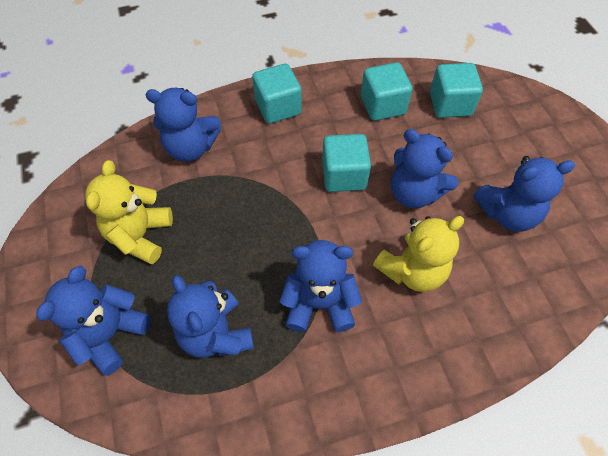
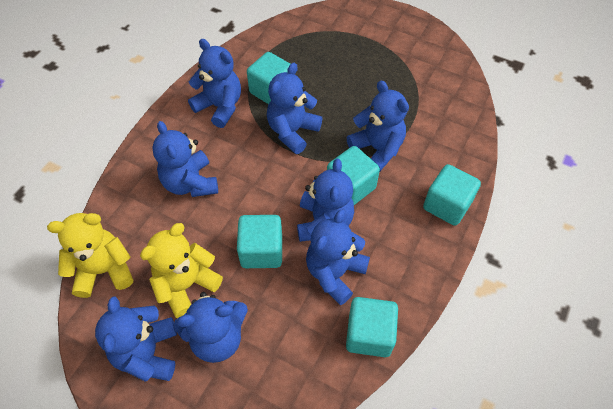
blue teddy bear: [36,266,151,376] [146,88,221,162] [167,275,254,358] [280,240,362,332] [391,129,458,208] [473,156,575,232] = 6 -> [95,296,177,382] [152,121,218,197] [173,292,248,363] [188,39,241,128] [267,63,323,154] [297,159,354,242] [306,209,370,305] [347,81,409,171] = 8
turquoise cube: [252,64,302,124] [322,134,371,192] [361,62,412,121] [430,63,483,118] = 4 -> [237,215,282,268] [247,52,290,104] [327,146,380,205] [346,297,398,357] [423,164,481,226] = 5

